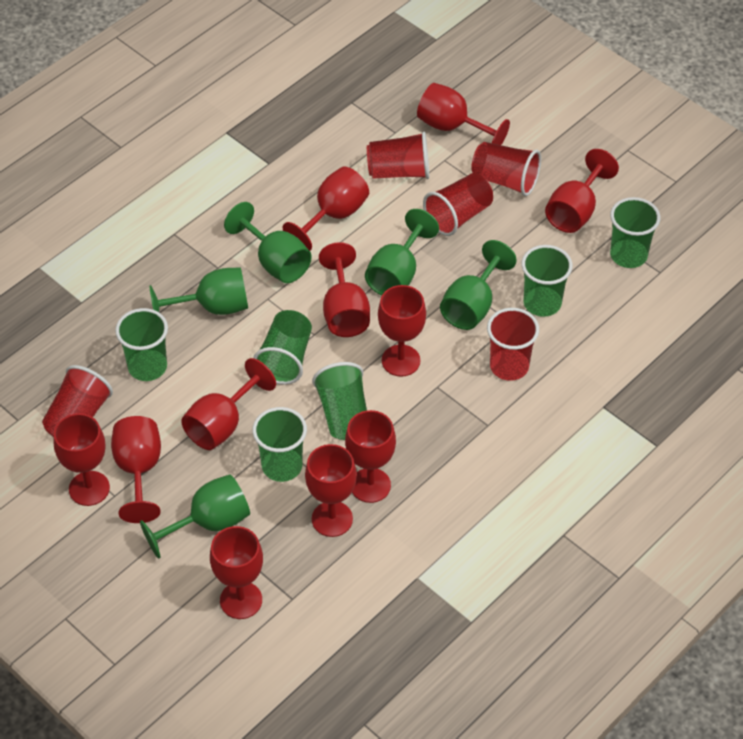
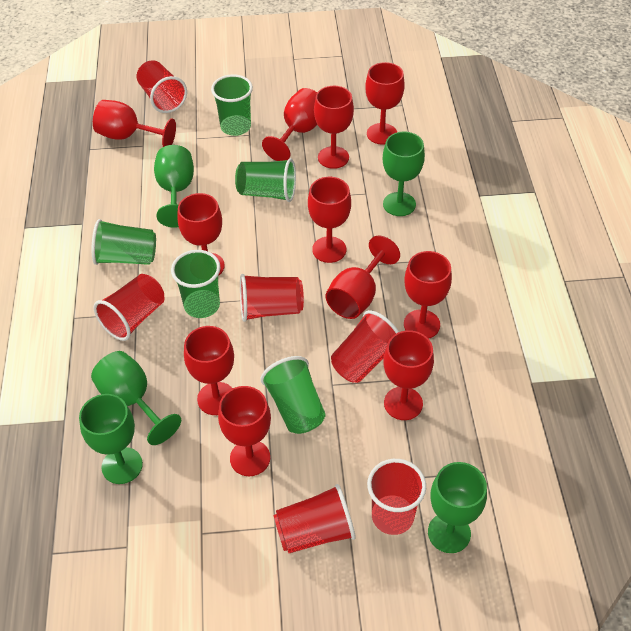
green cup: [115,308,168,381] [252,407,307,482] [253,310,312,385] [312,362,367,440] [521,245,573,317] [610,197,660,268] = 6 -> [92,219,156,265] [171,250,221,318] [211,75,253,136] [235,158,296,202] [261,356,326,434] = 5
red cup: [42,365,113,437] [367,131,429,179] [423,173,493,236] [471,142,541,196] [487,308,539,381] = 5 -> [94,274,165,341] [137,60,187,113] [240,274,304,322] [273,484,356,553] [331,310,399,383] [367,459,426,535] = 6

